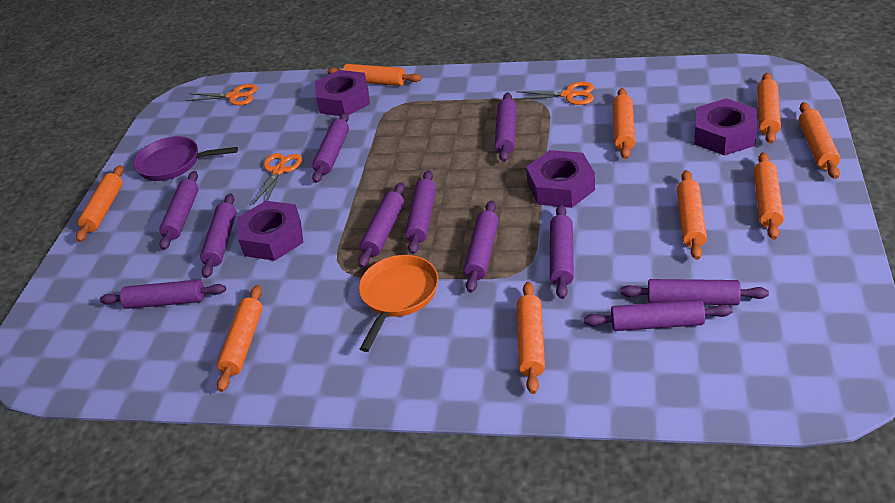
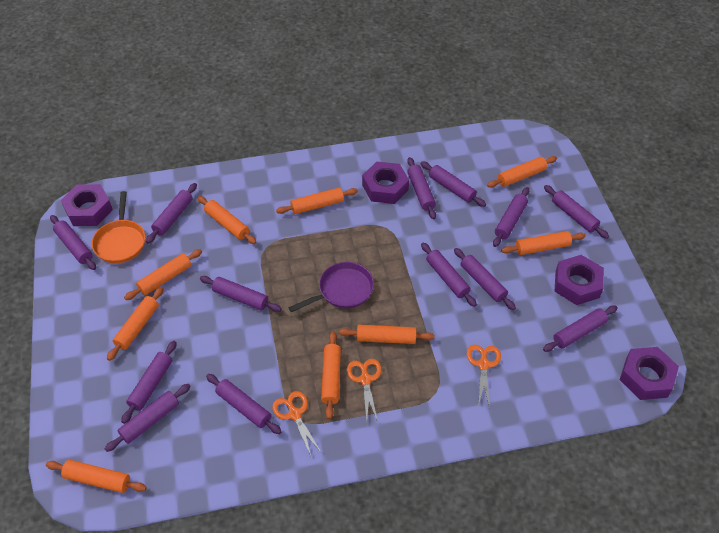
purple rolling pin: [100,280,226,309] [159,171,199,250] [200,194,236,278] [312,112,349,183] [358,182,405,268] [405,170,436,254] [464,201,499,293] [495,92,517,162] [550,204,574,299] [584,300,733,331] [621,279,769,305] = 11 -> [50,215,96,270] [105,384,191,452] [121,341,177,424] [146,183,197,244] [200,276,282,312] [206,374,282,434] [407,157,436,219] [420,161,486,207] [421,242,477,307] [454,248,516,310] [493,187,529,247] [543,305,618,352] [544,185,609,239] = 13

